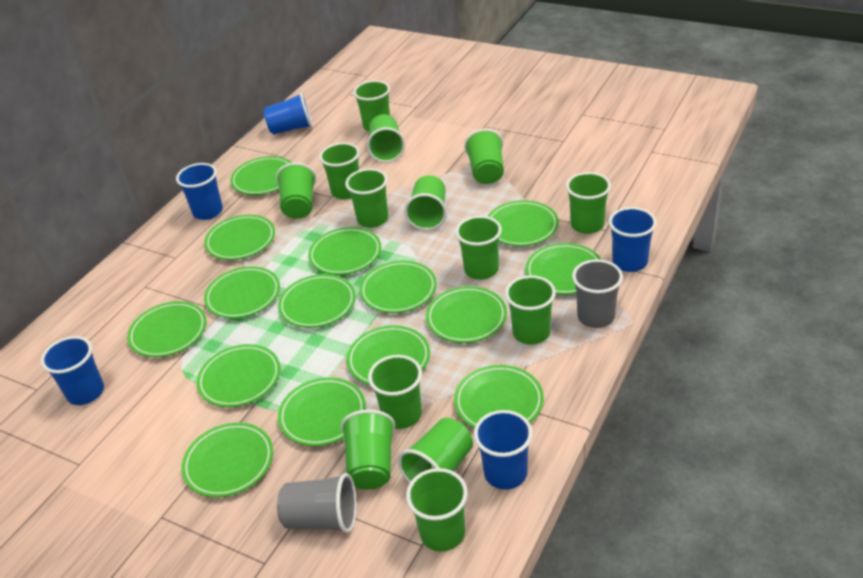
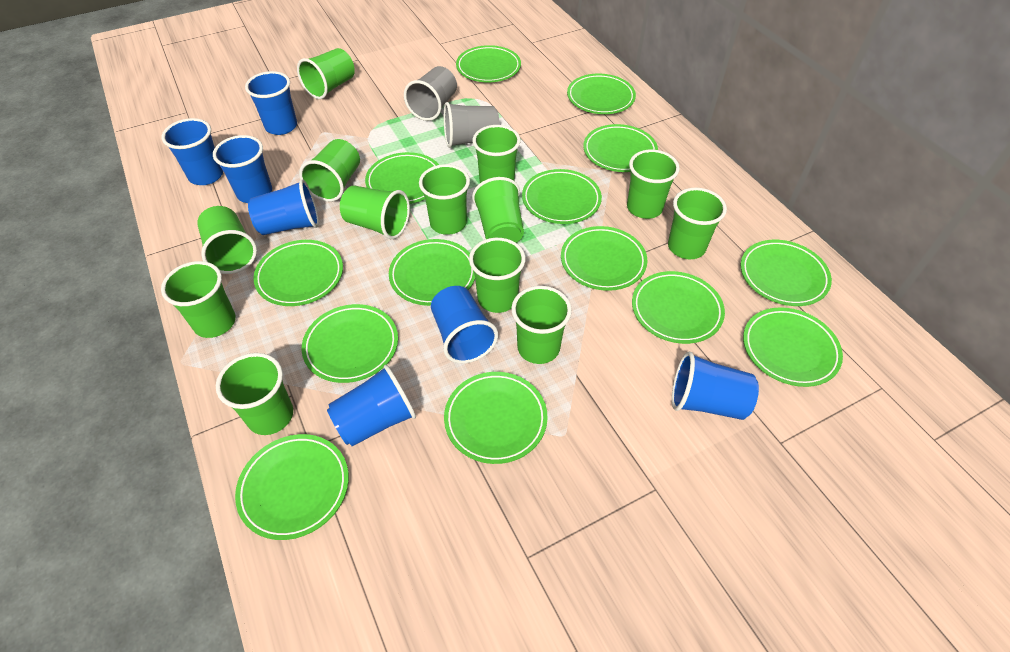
blue cup: [41,336,104,405] [176,163,223,220] [263,93,313,135] [474,410,533,490] [609,207,657,272] = 5 -> [162,118,223,185] [213,135,272,203] [245,71,297,135] [248,179,319,235] [327,365,416,446] [431,286,498,363] [672,351,759,420] = 7
green cup: [276,162,316,219] [319,143,360,200] [341,409,395,490] [345,168,388,228] [353,80,390,131] [367,114,405,163] [368,355,422,429] [398,418,473,484] [404,175,447,230] [406,468,468,552] [455,216,502,280] [464,129,504,184] [505,275,556,345] [566,172,611,234] = 14 -> [161,261,236,338] [197,206,257,274] [216,353,293,435] [297,48,355,99] [299,139,360,202] [340,186,410,239] [419,164,470,235] [469,238,526,313] [472,177,524,243] [473,125,521,183] [511,286,572,364] [627,150,680,219] [668,188,727,259] = 13
green plate: [127,301,207,357] [181,422,273,497] [196,344,281,407] [204,215,275,260] [204,266,280,319] [230,156,292,195] [278,274,356,328] [278,377,366,446] [308,227,381,275] [347,325,430,385] [359,261,437,313] [426,286,507,343] [454,365,544,428] [488,200,559,246] [525,243,602,295] = 15 -> [235,434,349,540] [253,240,343,306] [302,304,398,383] [365,152,439,204] [389,239,475,306] [444,372,548,464] [456,45,521,82] [522,169,602,224] [561,226,647,291] [567,74,636,114] [583,124,658,172] [632,271,725,344] [741,240,832,306] [743,307,843,387] = 14

